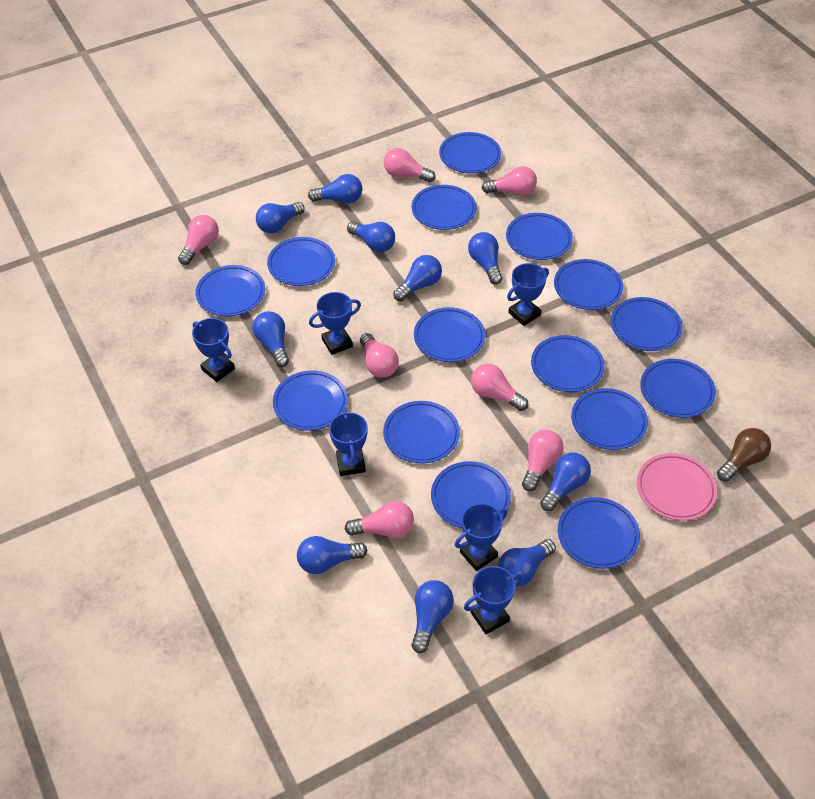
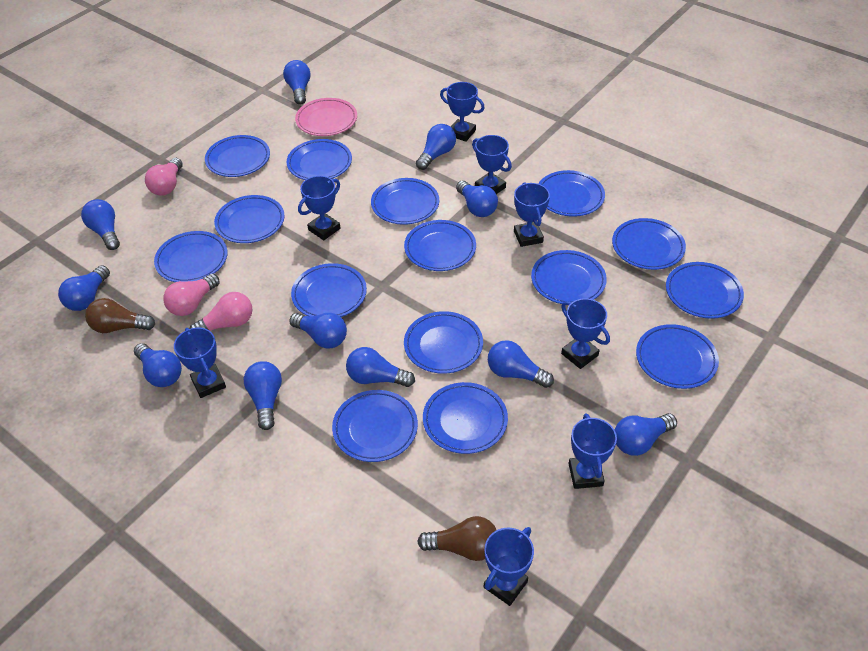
blue light bulb: [253,311,289,367] [256,202,305,233] [297,536,367,574] [308,174,362,204] [347,222,395,252] [393,255,442,301] [411,580,454,653] [468,232,502,285] [498,539,556,587] [540,452,591,511] = 10 -> [58,265,110,311] [81,199,120,250] [134,343,182,387] [244,361,282,430] [283,60,311,105] [289,313,347,348] [346,347,415,387] [416,124,456,170] [456,180,498,217] [488,340,554,388] [615,413,677,456] = 11
blue trophy: [192,318,235,382] [309,292,361,355] [329,410,368,476] [455,503,507,571] [464,566,522,634] [507,263,549,326] = 6 -> [174,328,226,398] [298,176,340,240] [440,82,485,142] [472,135,512,194] [484,527,534,606] [514,182,550,247] [561,298,610,369] [569,413,617,489] = 8
brown light bulb: [717,428,771,482] = 1 -> [85,298,155,333] [417,516,496,561] = 2
pink light bulb: [178,215,219,265] [345,501,414,538] [360,333,399,378] [384,148,435,182] [471,364,528,411] [482,166,537,196] [522,430,564,491] = 7 -> [145,158,183,196] [163,274,220,316] [190,292,252,331] = 3

